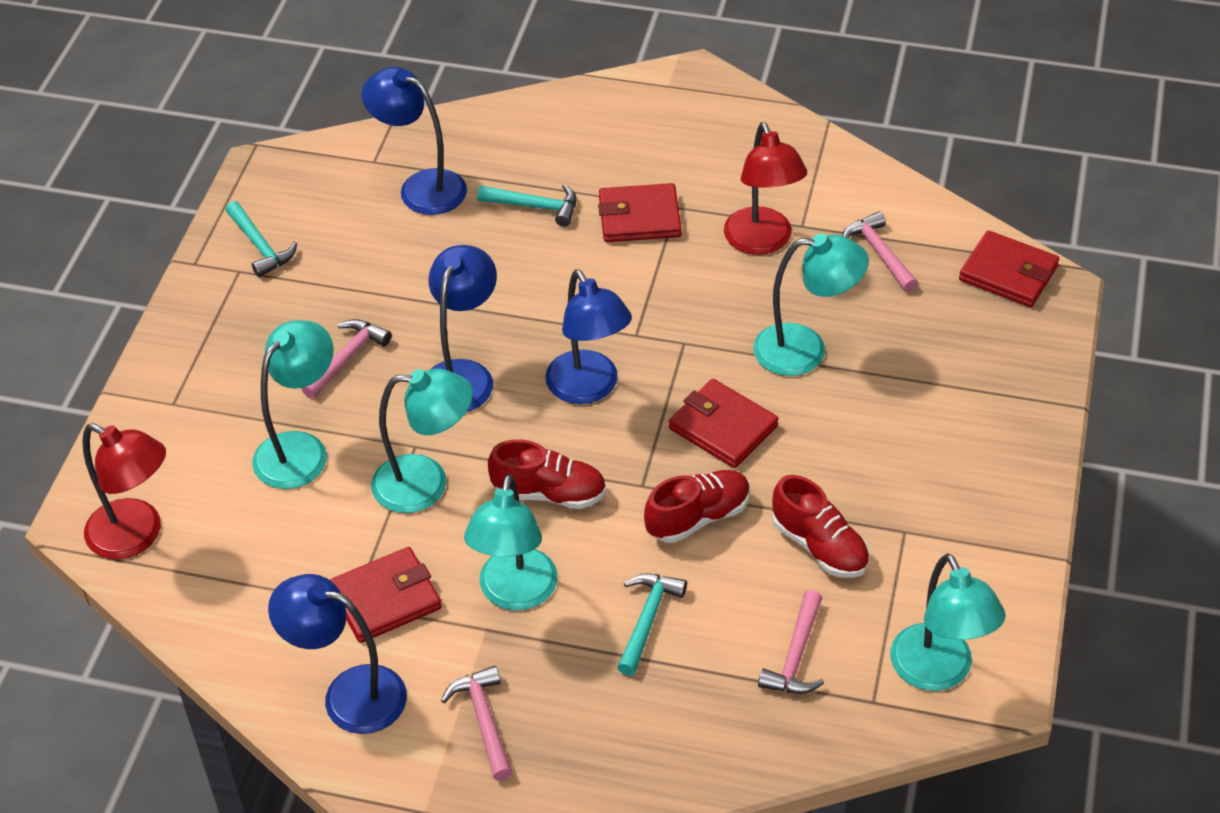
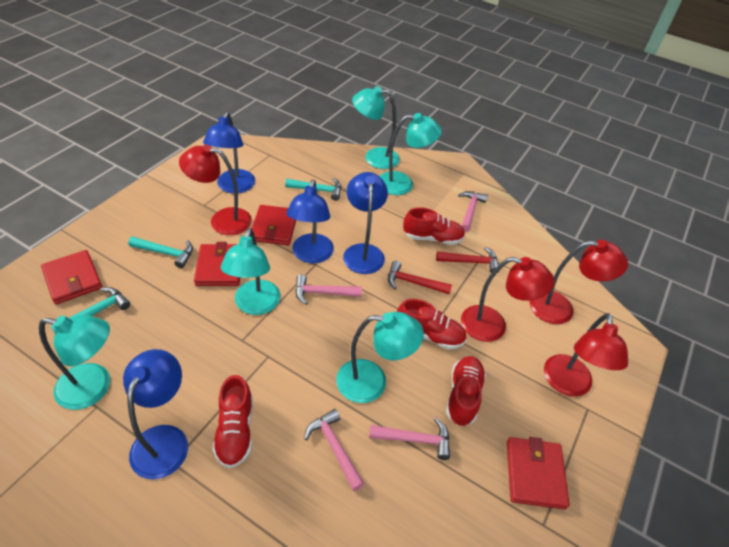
red hammer: none = 0 -> [388,261,452,294] [436,247,500,273] = 2
red lamp: [82,423,166,559] [724,122,807,255] = 2 -> [179,144,252,235] [461,257,555,342] [530,240,628,324] [544,313,628,397] = 4
red shoe: [488,439,606,509] [644,470,751,543] [772,475,870,578] = 3 -> [213,375,253,468] [397,299,467,350] [403,207,465,245] [446,356,486,426] = 4

